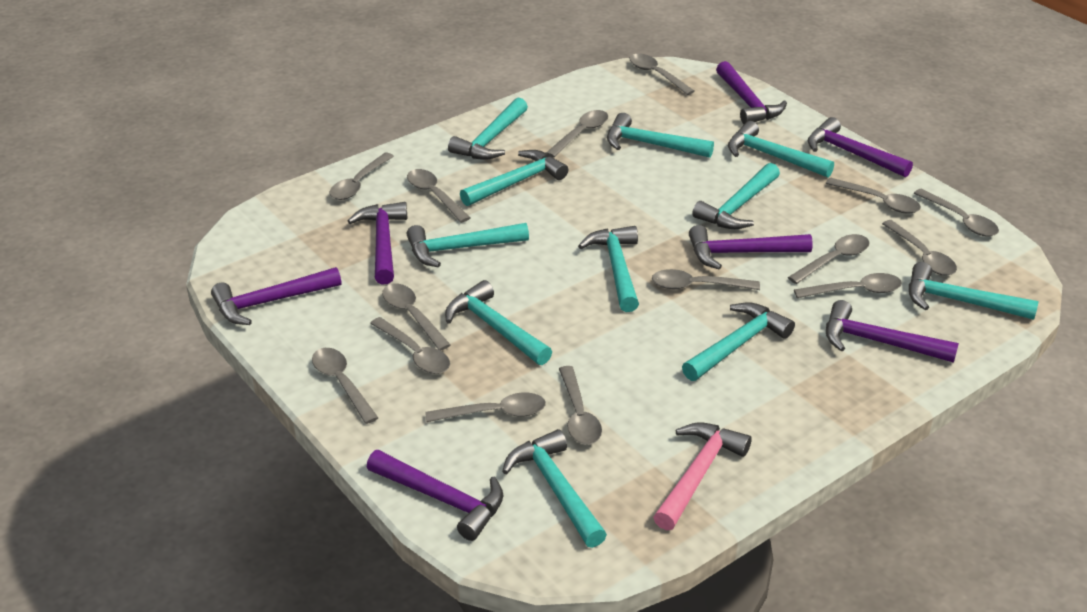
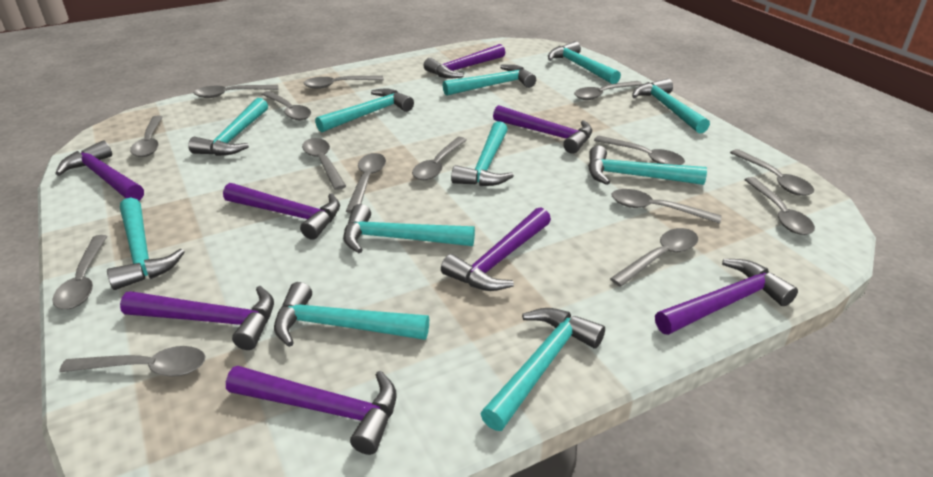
pink hammer: [653,423,752,530] = 1 -> none = 0
purple hammer: [211,267,341,325] [348,202,408,285] [367,450,504,541] [689,225,813,269] [716,61,787,124] [808,117,913,178] [826,300,959,363] = 7 -> [55,141,144,201] [120,286,274,350] [223,183,340,240] [226,366,397,455] [424,44,505,79] [441,207,551,291] [493,105,592,154] [655,259,798,335] = 8

